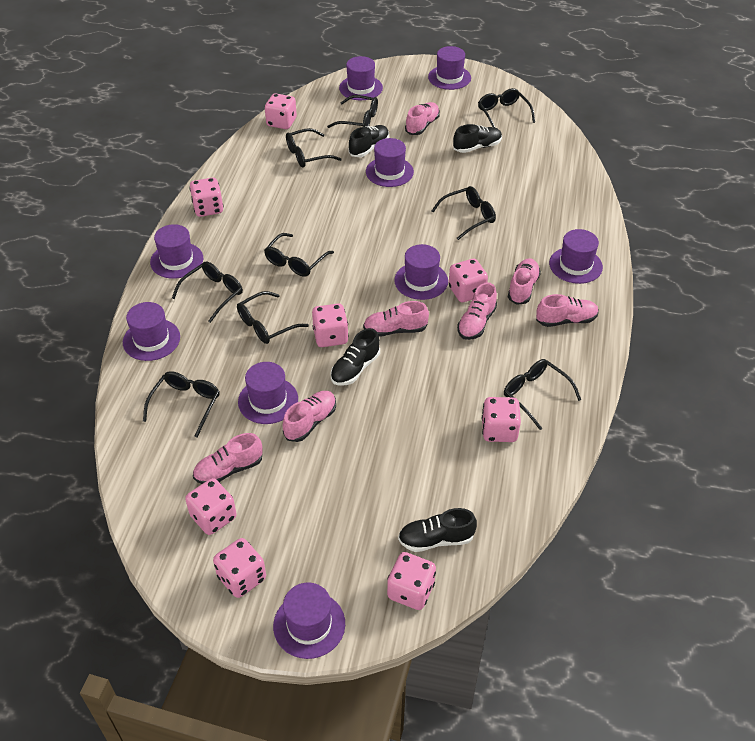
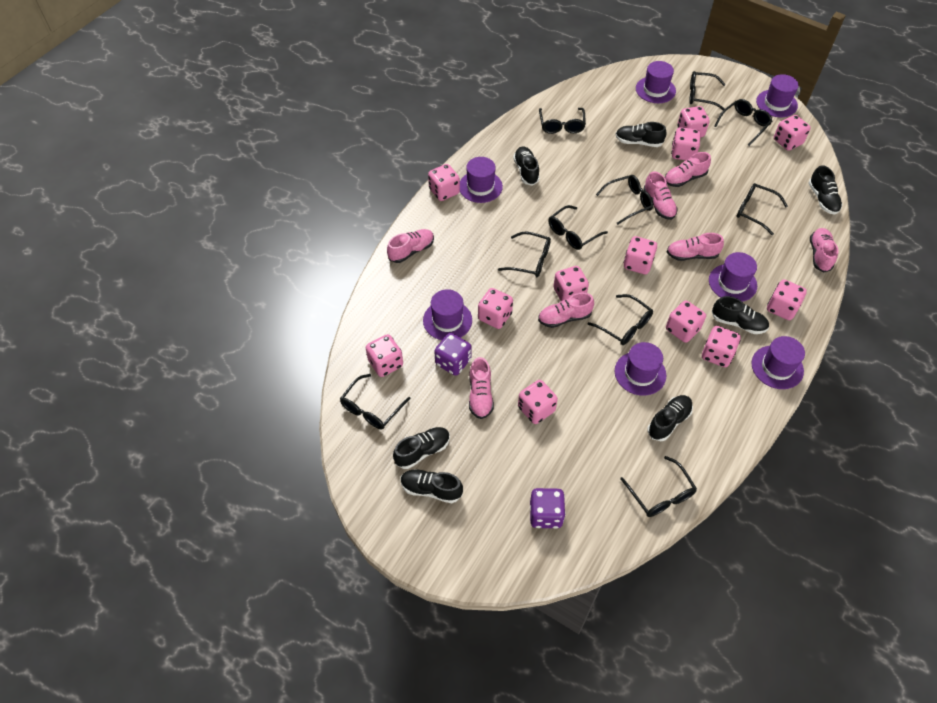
black glasses: [143,371,220,438] [172,262,243,323] [237,291,309,344] [264,233,334,277] [286,128,342,168] [327,95,378,128] [432,186,496,240] [478,88,535,128] [504,359,581,430] = 9 -> [340,374,410,429] [498,231,551,277] [539,108,586,134] [549,205,608,250] [588,294,653,345] [596,175,653,225] [620,456,697,517] [689,71,726,110] [714,99,772,146] [737,183,788,235] = 10
black shoe: [330,328,380,386] [348,125,389,157] [398,508,477,552] [453,124,502,153] = 4 -> [393,427,450,469] [401,469,463,503] [513,146,540,186] [615,122,666,147] [647,395,693,441] [712,296,769,334] [808,165,842,215] = 7
pink dice: [185,478,237,535] [189,178,224,217] [213,538,266,598] [265,93,297,129] [312,304,349,347] [387,552,436,610] [449,259,488,302] [482,397,521,442] = 8 -> [366,334,403,377] [428,164,460,201] [478,288,513,329] [518,380,558,424] [553,266,589,301] [624,236,657,274] [666,301,706,343] [671,127,700,160] [677,106,710,137] [702,326,740,367] [767,280,807,320] [774,115,811,151] = 12
purple dice: none = 0 -> [434,333,472,376] [530,488,566,529] = 2
purple hat: [123,302,180,361] [150,224,203,279] [238,362,298,424] [273,582,345,659] [339,56,383,100] [366,138,414,187] [394,244,448,300] [428,46,471,90] [549,229,603,284] = 9 -> [423,289,472,340] [460,157,503,203] [615,342,666,396] [636,61,676,103] [709,252,757,302] [751,336,805,389] [756,74,799,117] = 7

